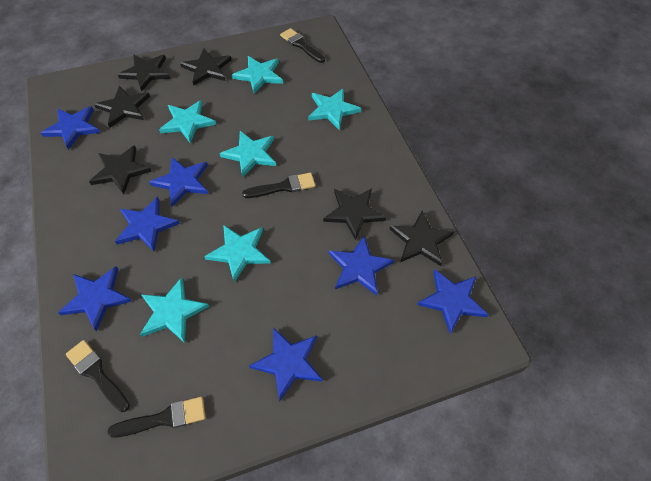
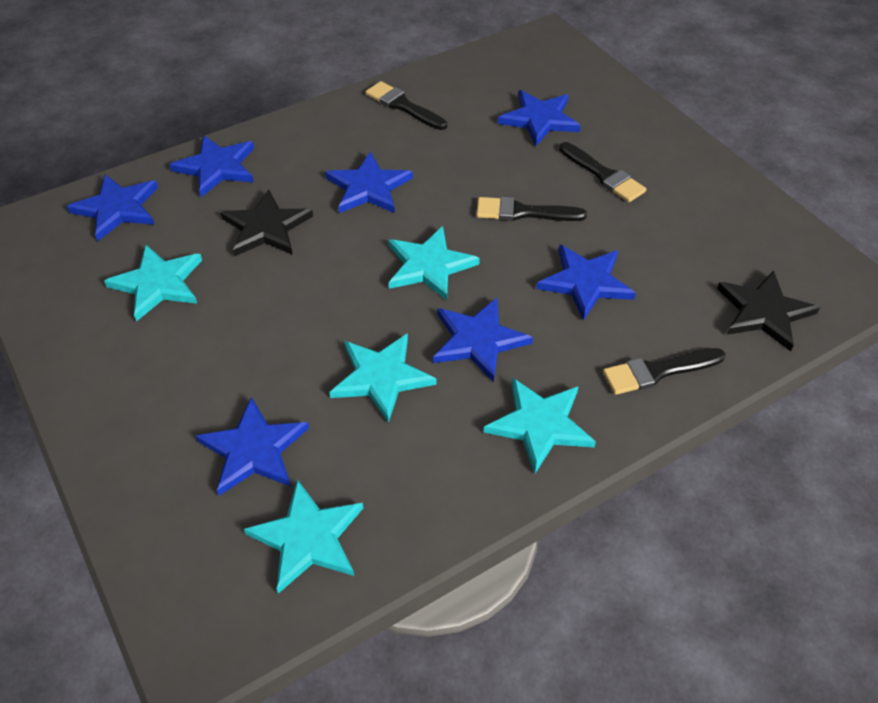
black star: [89,145,152,194] [94,86,150,128] [118,55,171,91] [180,49,232,86] [323,188,386,240] [390,211,454,266] = 6 -> [221,190,313,256] [717,270,820,351] = 2
turquoise star: [140,277,209,343] [159,100,216,143] [204,225,271,282] [220,131,276,178] [232,56,283,93] [308,88,361,130] = 6 -> [104,245,202,322] [244,479,363,594] [330,333,436,423] [388,226,480,300] [484,378,596,473] = 5

